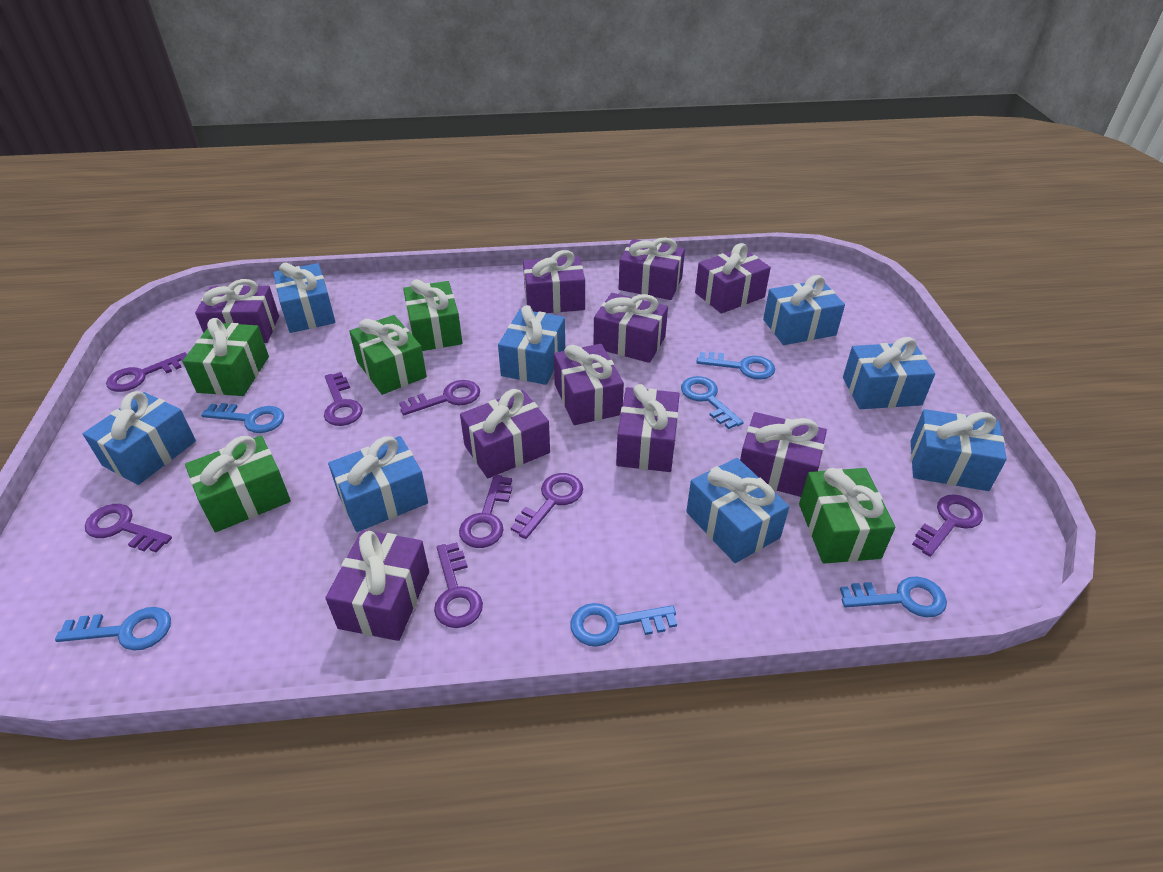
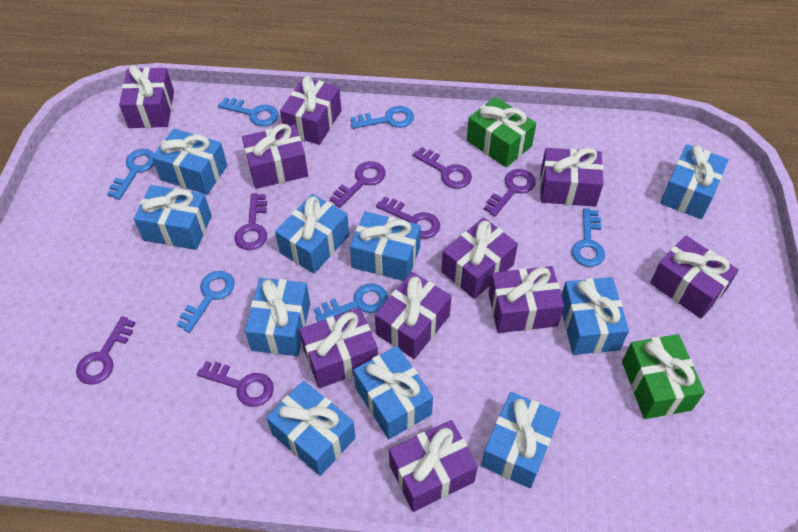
blue gift: [83,391,196,485] [273,262,335,333] [328,436,428,532] [498,305,565,385] [686,458,789,563] [763,275,845,345] [843,337,935,409] [910,409,1007,491] = 8 -> [134,185,212,250] [152,129,227,195] [245,278,310,356] [266,381,356,476] [275,194,349,274] [350,212,421,281] [354,346,433,439] [481,392,561,489] [561,277,629,355] [660,144,729,219] = 10
green gift: [183,318,269,396] [185,435,291,532] [349,315,427,395] [403,279,462,351] [799,468,896,564] = 5 -> [467,97,536,167] [622,334,705,419] = 2
purple key: [85,504,172,553] [106,352,187,392] [324,372,363,426] [399,380,480,415] [434,542,483,628] [459,475,512,548] [511,473,583,539] [912,494,983,557] = 8 -> [76,316,135,385] [197,361,274,407] [234,193,267,250] [330,161,386,208] [376,197,440,239] [412,147,472,189] [484,169,536,217] = 7

